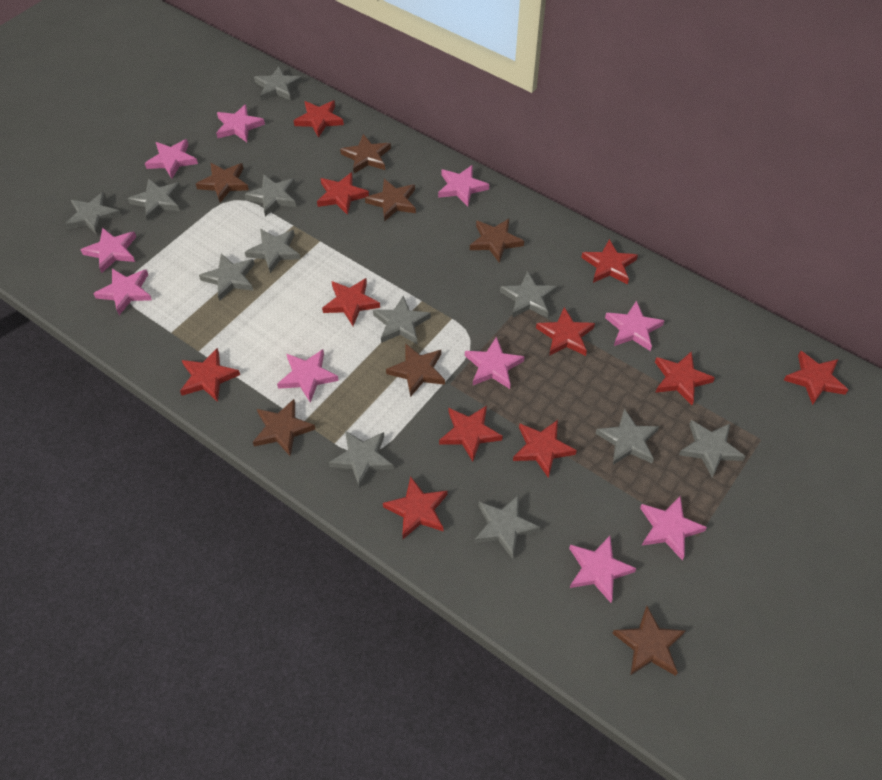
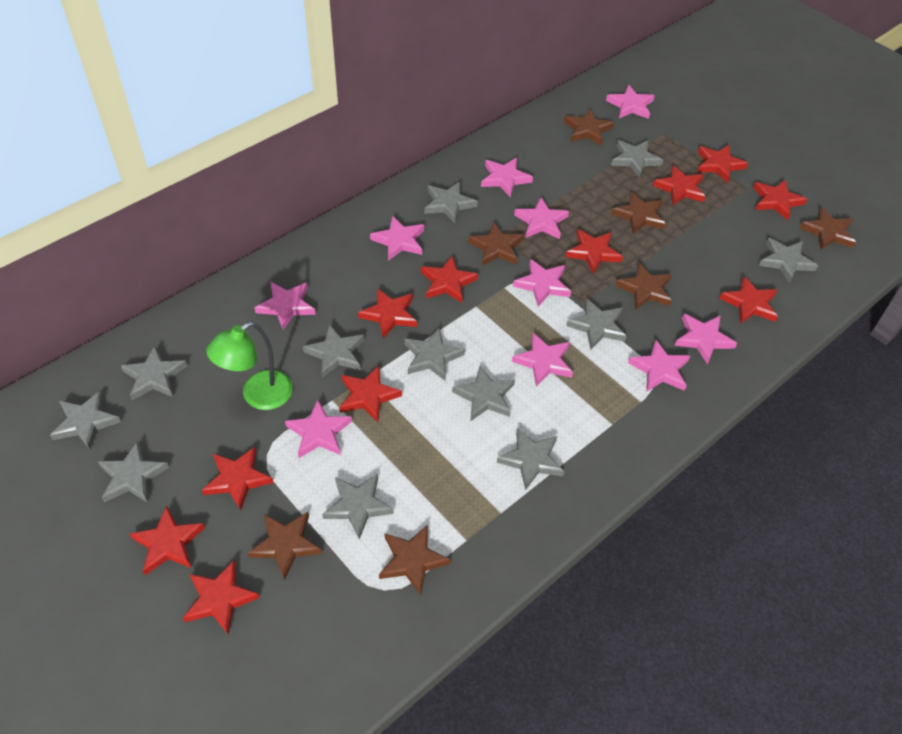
green lamp: none = 0 -> [206,322,293,410] = 1

